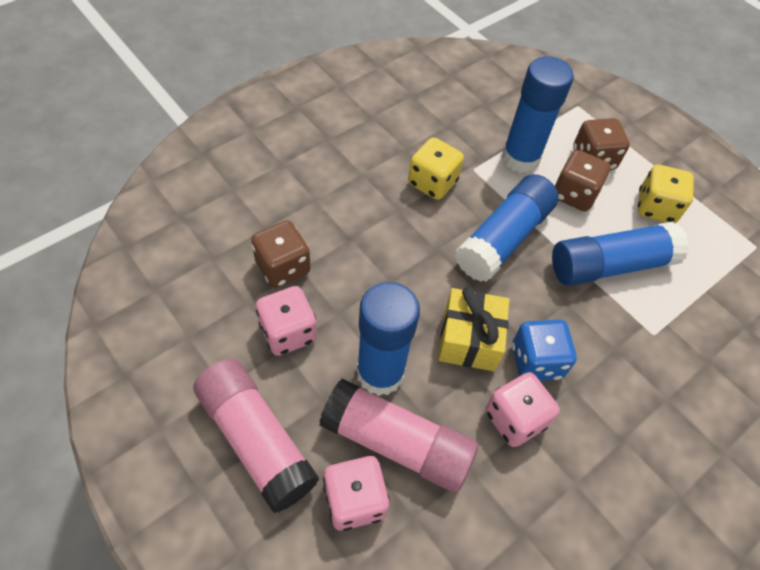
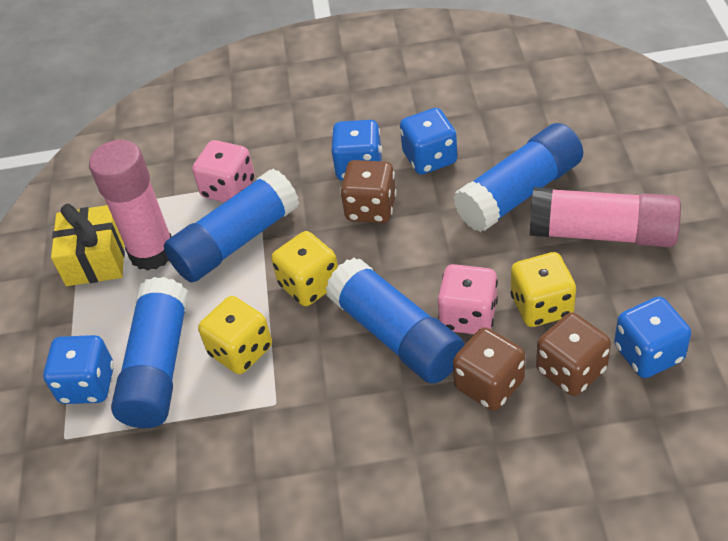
blue dice: [512,319,577,381] = 1 -> [43,335,114,404] [332,120,382,181] [400,108,457,175] [614,297,691,378] = 4
pink dice: [256,286,317,356] [323,456,390,531] [485,372,560,447] = 3 -> [192,140,255,203] [438,264,498,334] = 2
yellow dice: [408,137,464,200] [638,165,694,223] = 2 -> [198,296,272,374] [271,231,338,306] [510,252,576,327] = 3

